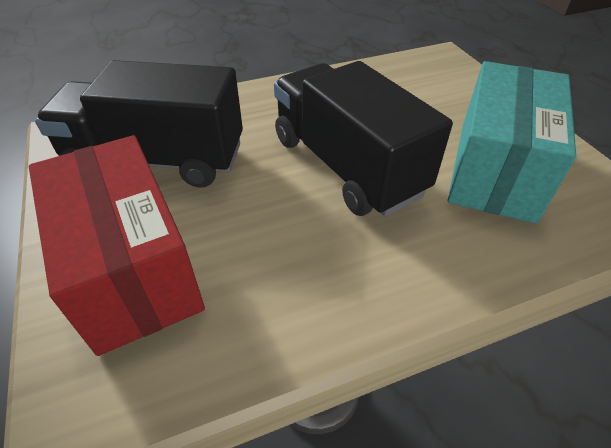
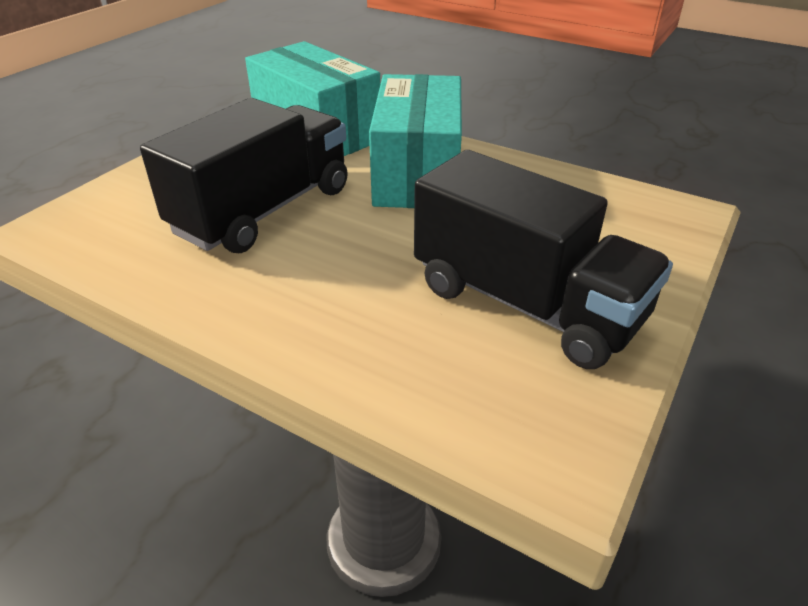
red box: [29,135,205,356] = 1 -> none = 0
turquoise box: [448,61,576,224] = 1 -> [245,41,380,156] [369,74,462,208] = 2

